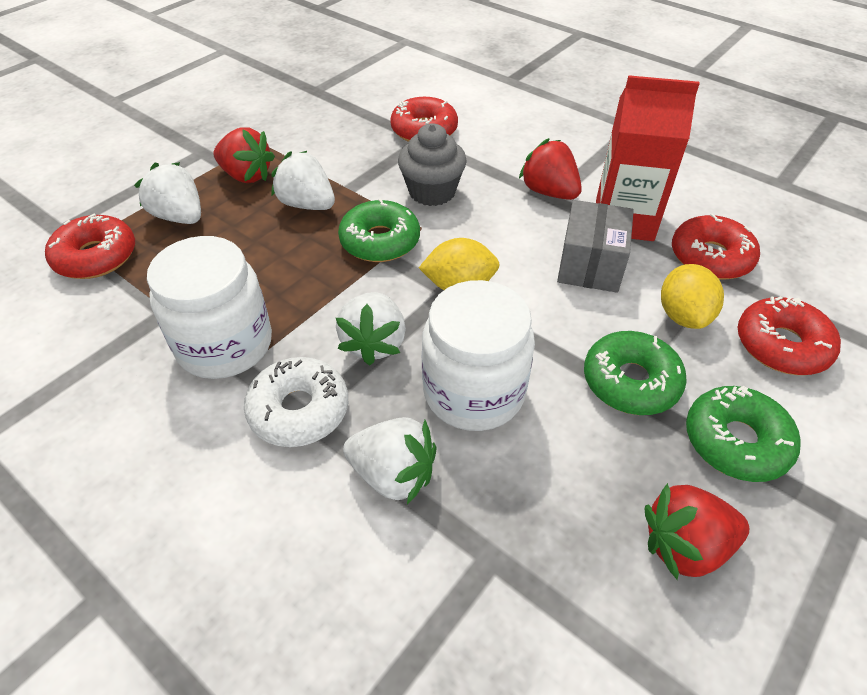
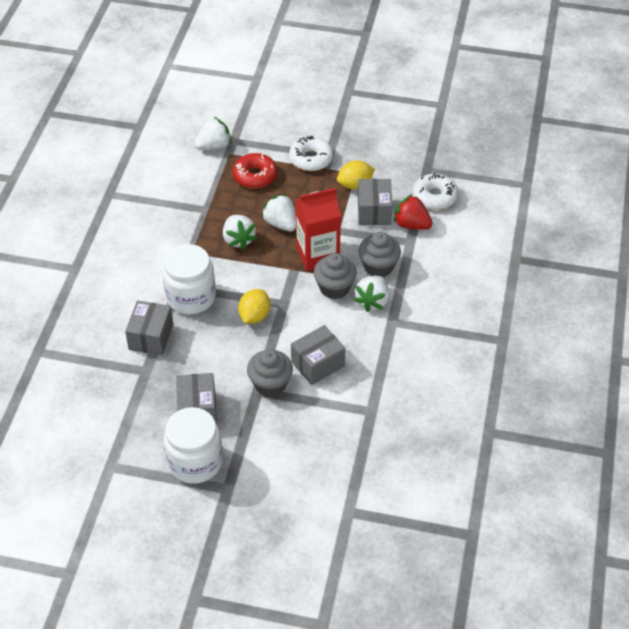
green donut: [338,198,420,262] [584,331,687,415] [686,386,801,482] = 3 -> none = 0
grey box: [557,200,634,293] = 1 -> [125,300,173,355] [176,373,217,424] [291,325,346,385] [358,179,393,225] = 4
grey cupcake: [398,123,467,206] = 1 -> [247,349,293,397] [313,253,357,299] [358,232,401,277] = 3
red donut: [45,213,135,279] [390,97,458,142] [672,214,760,279] [738,296,841,375] = 4 -> [233,153,277,188] = 1
red strawberry: [213,128,275,183] [519,138,582,200] [645,483,749,580] = 3 -> [393,194,432,230] = 1
white donut: [244,357,348,447] = 1 -> [289,136,333,171] [413,173,458,210] = 2

